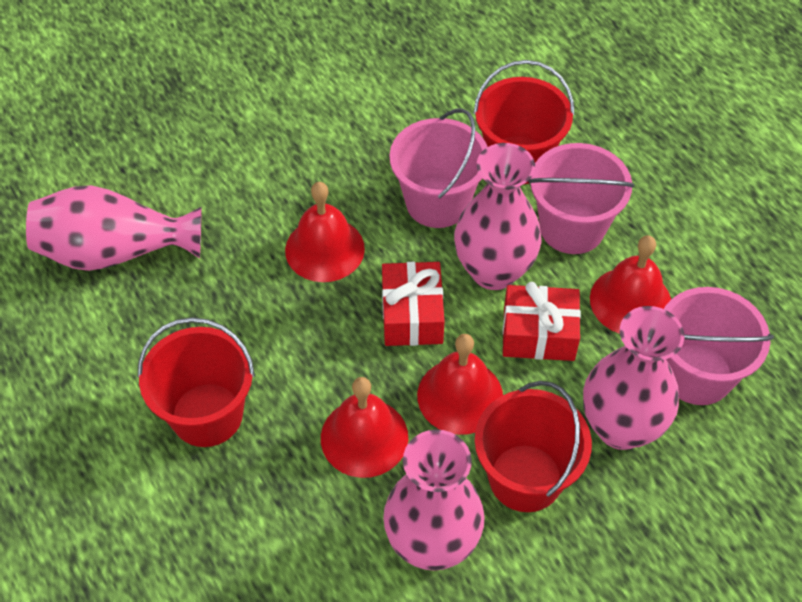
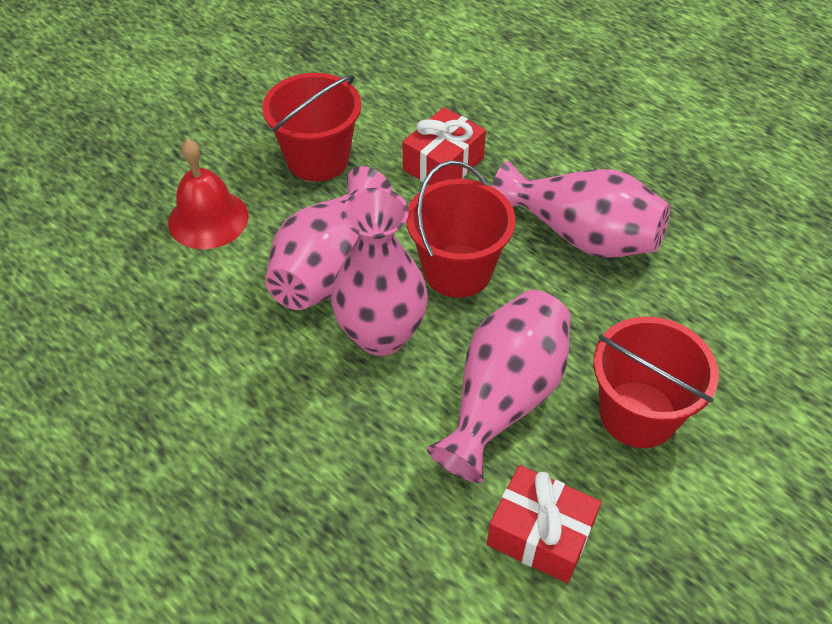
pink bucket: [390,109,488,228] [528,143,634,254] [664,287,774,405] = 3 -> none = 0
red bell: [285,182,365,282] [321,377,408,478] [417,334,503,435] [590,235,671,334] = 4 -> [168,139,249,249] = 1

